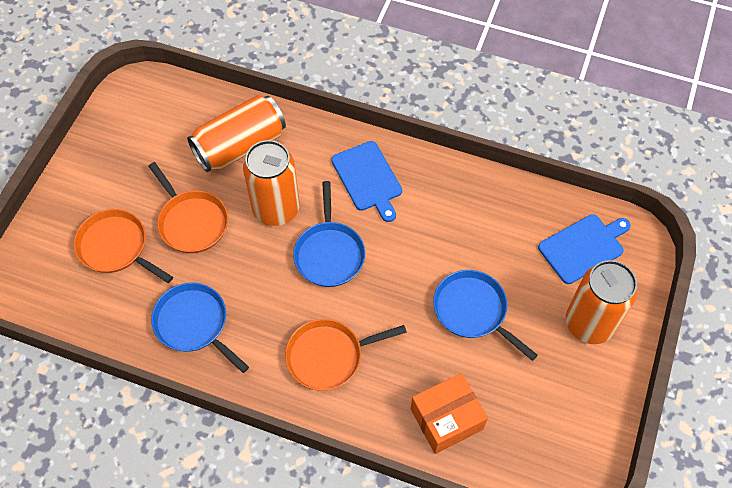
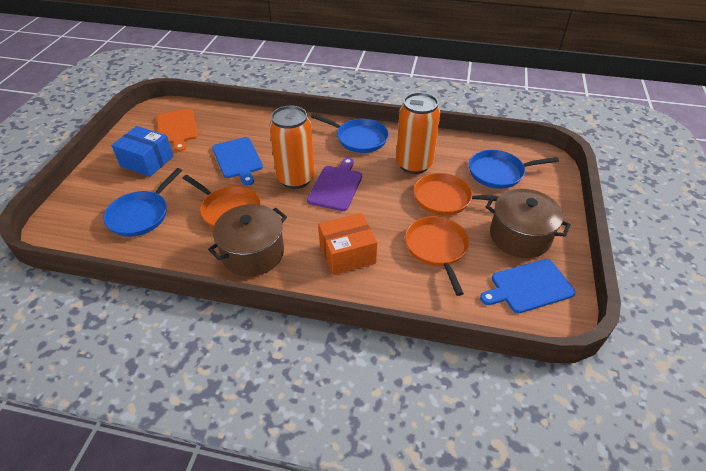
blue box: none = 0 -> [111,126,174,177] = 1
brown pot: none = 0 -> [208,204,287,277] [486,189,571,258] = 2
orange can: [187,95,286,172] [243,140,300,226] [566,260,638,344] = 3 -> [269,105,315,189] [396,92,440,174] = 2
orange cutting board: none = 0 -> [156,109,198,152] = 1
purple cutting board: none = 0 -> [307,158,362,211] = 1

